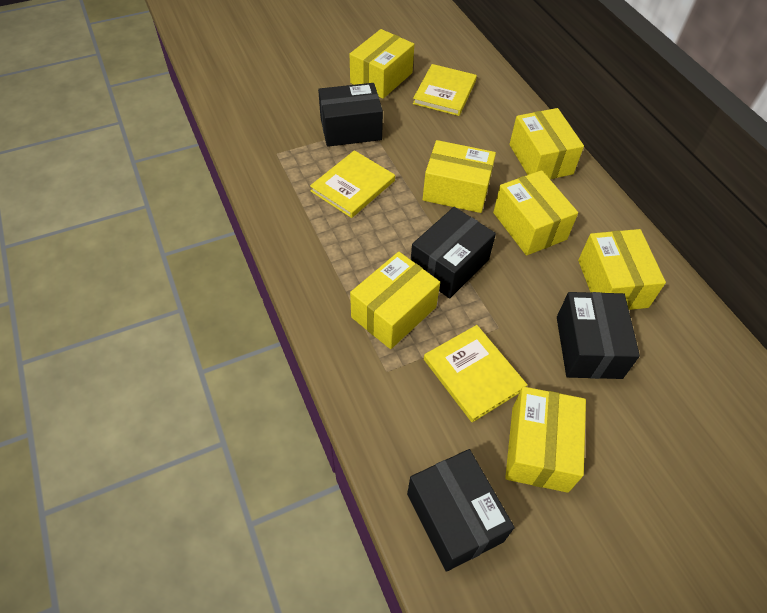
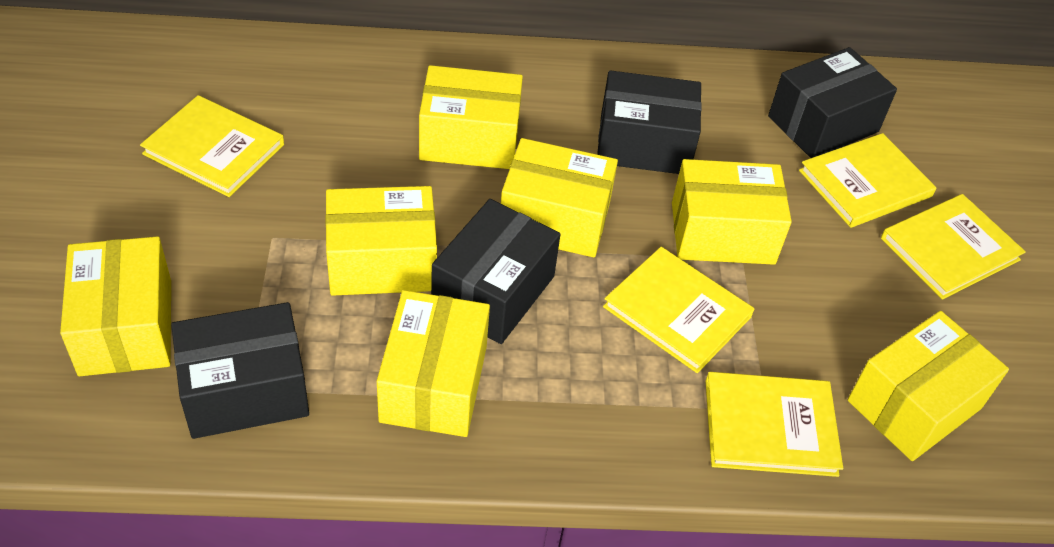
yellow book: [310,150,395,218] [413,64,477,116] [424,325,528,422] = 3 -> [140,95,284,197] [603,247,754,373] [705,372,843,477] [799,133,937,228] [881,194,1026,299] = 5

